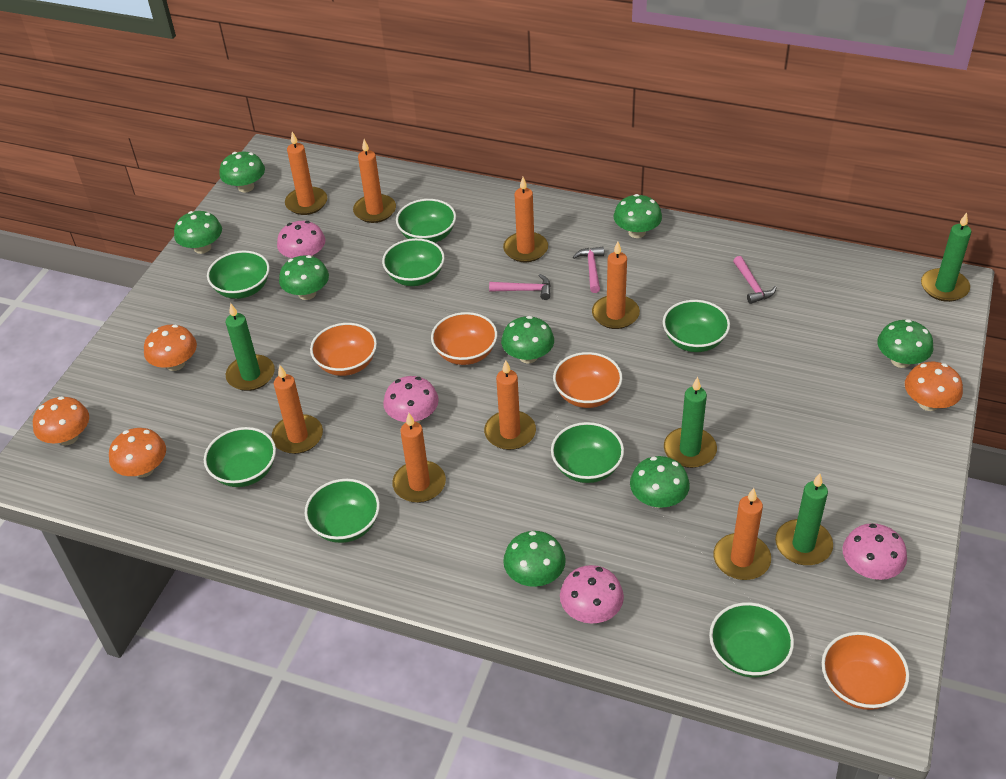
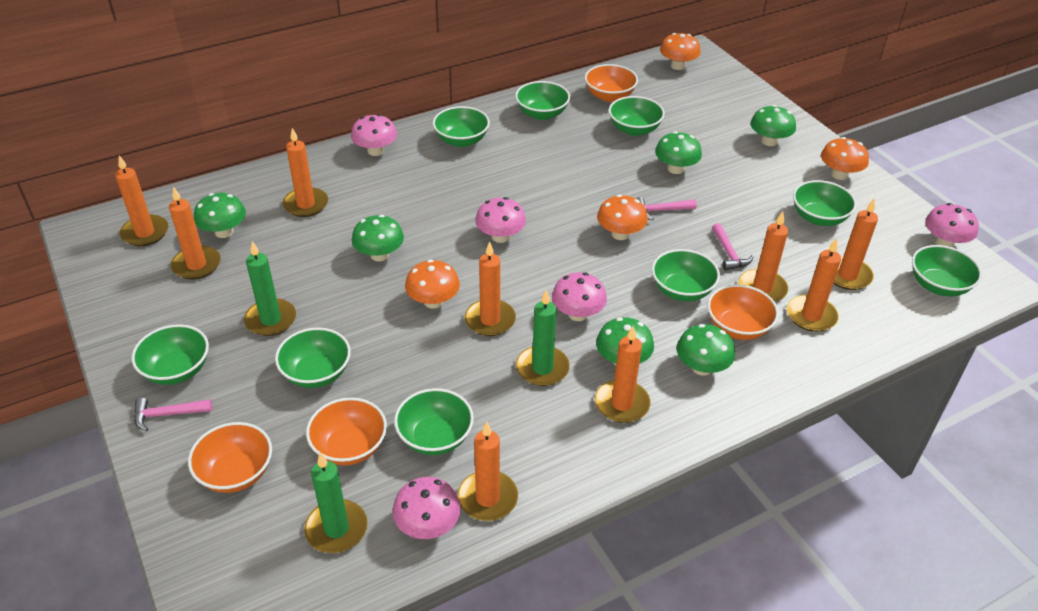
green bowl: [204,427,276,487] [207,251,270,299] [305,479,380,543] [382,238,445,286] [396,199,456,243] [551,422,624,483] [663,300,730,352] [709,602,794,678] = 8 -> [132,324,209,385] [275,327,351,388] [394,388,474,455] [433,106,490,147] [515,81,570,120] [609,96,665,136] [652,249,720,301] [793,180,857,226] [912,245,982,296] = 9
green candle: [226,303,275,391] [664,377,717,468] [775,473,833,565] [921,212,971,302] = 4 -> [244,241,296,336] [304,453,368,553] [516,290,570,386] = 3
green mushroom: [174,211,222,254] [219,152,265,192] [279,255,329,300] [501,316,554,363] [503,531,566,587] [614,194,662,238] [630,456,690,508] [877,319,933,368] = 8 -> [194,193,246,238] [352,215,404,261] [596,317,654,366] [655,131,702,174] [677,324,735,376] [750,105,796,146] = 6
orange candle: [271,365,323,454] [285,132,327,215] [353,139,396,223] [392,413,446,503] [484,360,536,450] [503,177,548,262] [592,242,640,329] [714,488,771,580] = 8 -> [115,155,168,246] [169,186,221,279] [282,128,328,217] [457,421,518,521] [465,241,516,336] [595,326,650,423] [739,211,788,302] [787,238,841,332] [833,199,878,290] = 9
pink mushroom: [277,221,326,258] [383,376,439,423] [560,565,624,624] [843,523,907,580] = 4 -> [351,114,397,156] [392,477,461,539] [475,197,526,243] [552,272,607,321] [925,203,979,247] = 5

